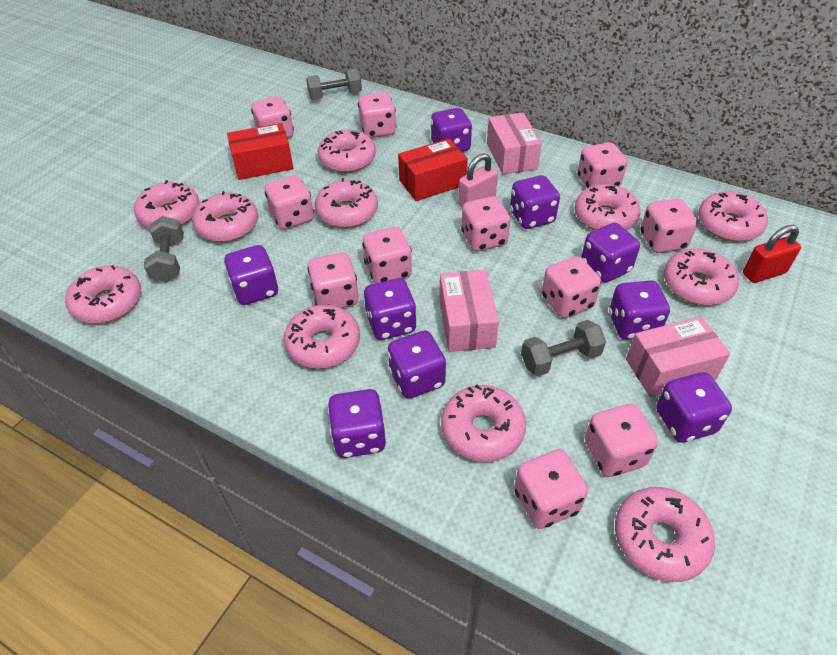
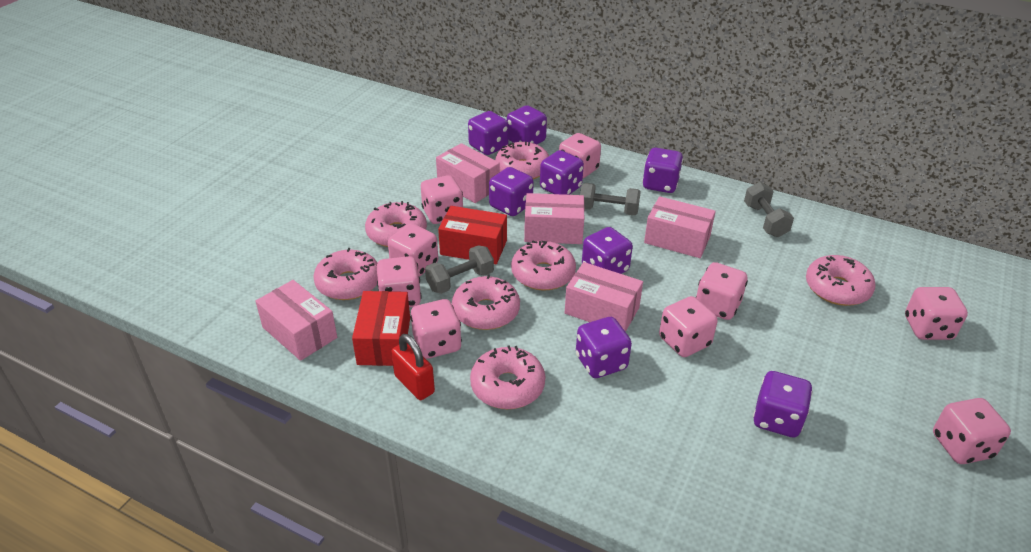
pink box: [440,270,499,352] [487,113,542,175] [626,317,730,397] = 3 -> [255,280,337,361] [436,143,500,203] [524,193,585,244] [565,262,643,332] [644,196,716,258] = 5
pink dice: [251,96,294,139] [265,175,314,230] [307,253,359,308] [358,92,396,138] [362,227,412,283] [461,196,510,251] [514,449,588,529] [542,256,601,318] [577,142,627,188] [585,404,658,477] [640,199,698,253] = 11 -> [377,256,422,307] [388,223,438,277] [410,299,462,359] [421,175,463,224] [559,133,601,178] [659,296,718,357] [696,262,748,320] [905,287,968,340] [933,398,1011,464] = 9
pink donut: [65,265,141,324] [134,180,200,228] [192,191,258,242] [284,305,360,369] [315,178,378,228] [318,130,376,173] [441,385,526,462] [575,184,641,230] [615,487,715,582] [664,249,739,305] [698,191,768,242] = 11 -> [313,248,378,300] [365,201,427,247] [452,275,520,330] [470,345,545,409] [495,142,549,179] [511,240,576,291] [806,255,876,306] = 7
pink padlock: [458,153,498,207] = 1 -> none = 0
purple dice: [224,245,279,305] [328,389,386,458] [364,278,417,340] [387,330,446,398] [431,108,472,152] [510,175,560,229] [581,223,640,282] [609,280,670,340] [656,372,732,442] = 9 -> [468,111,509,155] [489,167,534,216] [507,105,547,144] [540,150,584,195] [576,317,632,378] [582,227,633,274] [642,148,683,193] [753,371,813,437] = 8

